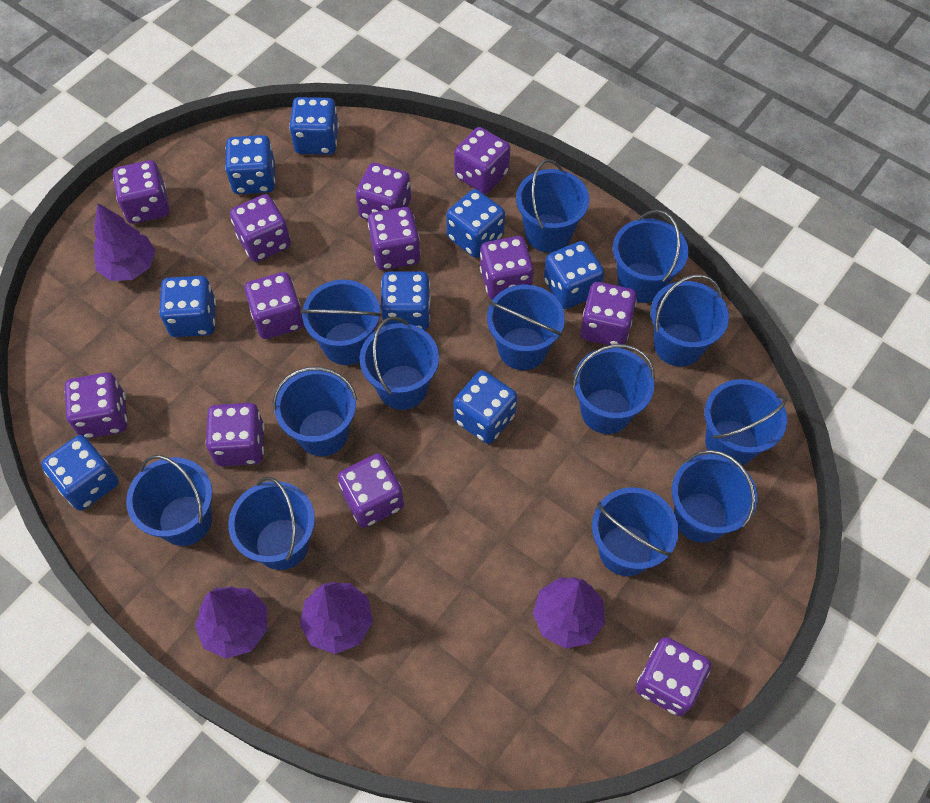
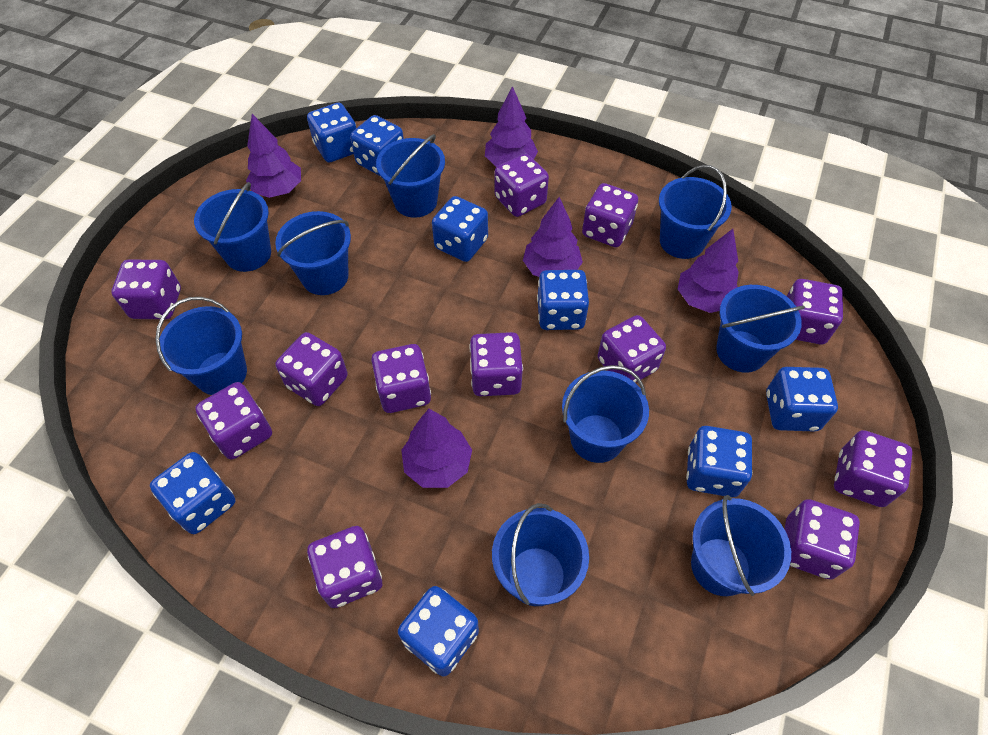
blue bucket: [126,455,213,546] [228,477,315,570] [273,367,357,456] [301,280,382,365] [360,317,439,410] [487,285,565,370] [516,159,589,252] [572,344,655,434] [592,487,679,576] [613,210,689,303] [650,274,729,367] [672,450,757,543] [705,379,787,465] = 13 -> [155,297,247,395] [194,182,271,272] [275,211,351,295] [376,134,445,218] [492,503,589,606] [562,365,649,463] [659,165,732,259] [691,495,791,596] [716,285,805,373] = 9
purple tree: [93,203,155,281] [195,586,267,659] [300,582,373,654] [533,577,605,649] = 4 -> [246,114,301,198] [401,409,472,488] [485,86,538,167] [523,197,583,277] [678,229,739,313] = 5

